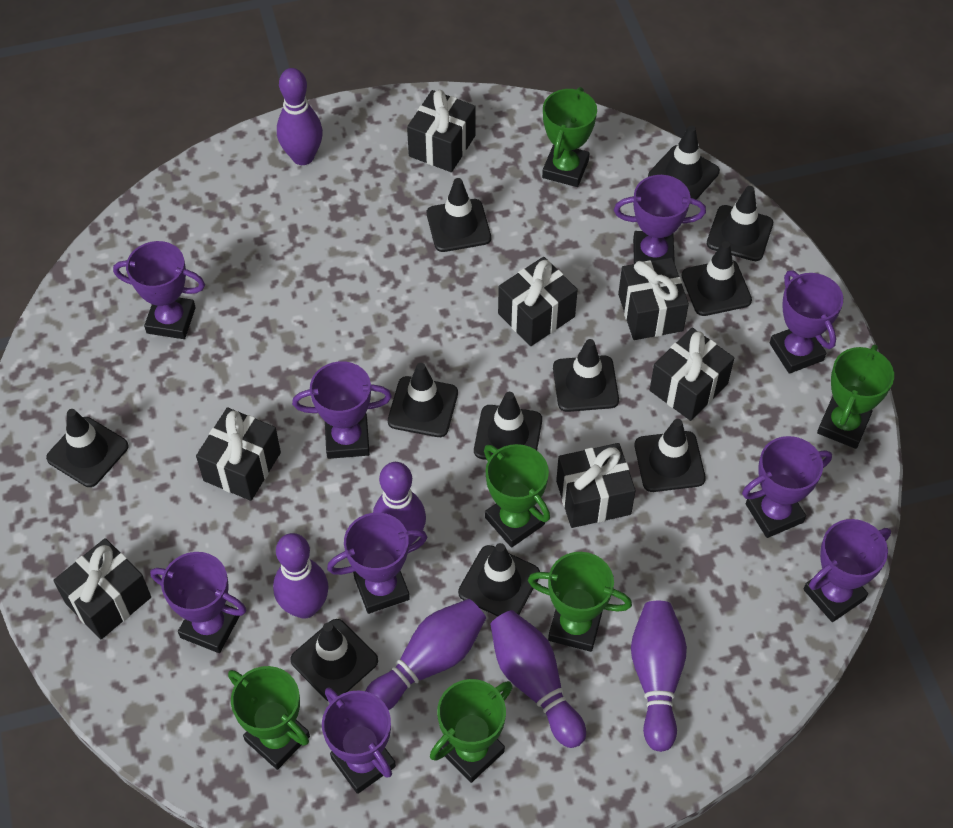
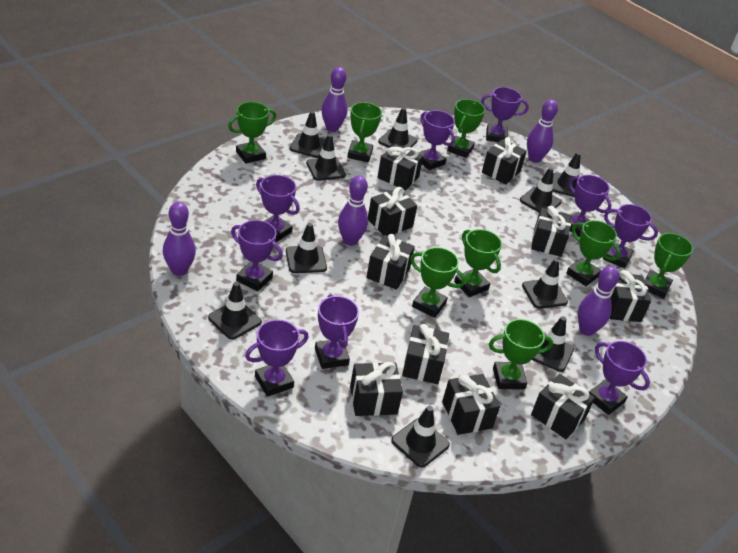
black gift: [53,538,151,639] [196,407,281,501] [407,90,476,172] [498,257,578,346] [556,443,636,528] [618,258,689,340] [650,328,734,421] = 7 -> [350,362,403,416] [366,234,415,290] [368,187,417,236] [377,144,423,191] [402,324,449,384] [442,374,500,435] [482,137,527,185] [531,206,571,257] [531,374,595,439] [610,270,651,322] = 10
black traffic cone: [46,409,129,487] [290,619,378,701] [388,363,458,437] [427,178,491,252] [458,543,540,616] [474,392,542,460] [553,339,619,412] [635,419,706,492] [648,126,720,200] [682,241,752,316] [707,186,773,261] = 11 -> [208,282,262,340] [286,223,327,273] [290,111,326,158] [306,134,346,181] [378,107,418,148] [391,406,450,468] [520,167,561,213] [522,259,568,309] [532,316,574,372] [552,152,581,197] = 10
green trophy: [228,666,310,770] [430,679,513,783] [484,444,550,548] [528,552,632,652] [542,87,597,187] [817,345,894,449] = 6 -> [228,102,276,164] [347,102,382,162] [410,247,466,318] [447,99,485,158] [454,229,502,297] [489,319,553,389] [566,220,621,286] [645,233,693,299] = 8
purple bowling pin: [273,533,328,619] [277,68,323,165] [365,599,486,710] [373,462,426,546] [490,610,586,748] [631,601,687,752] = 6 -> [163,202,196,276] [322,67,347,132] [338,176,368,246] [527,99,558,163] [578,266,619,336] = 5

